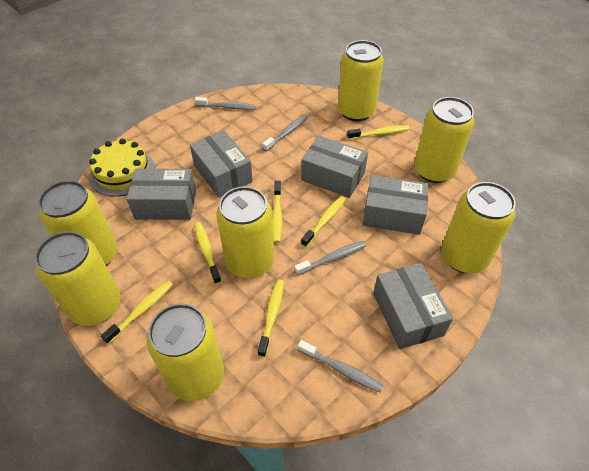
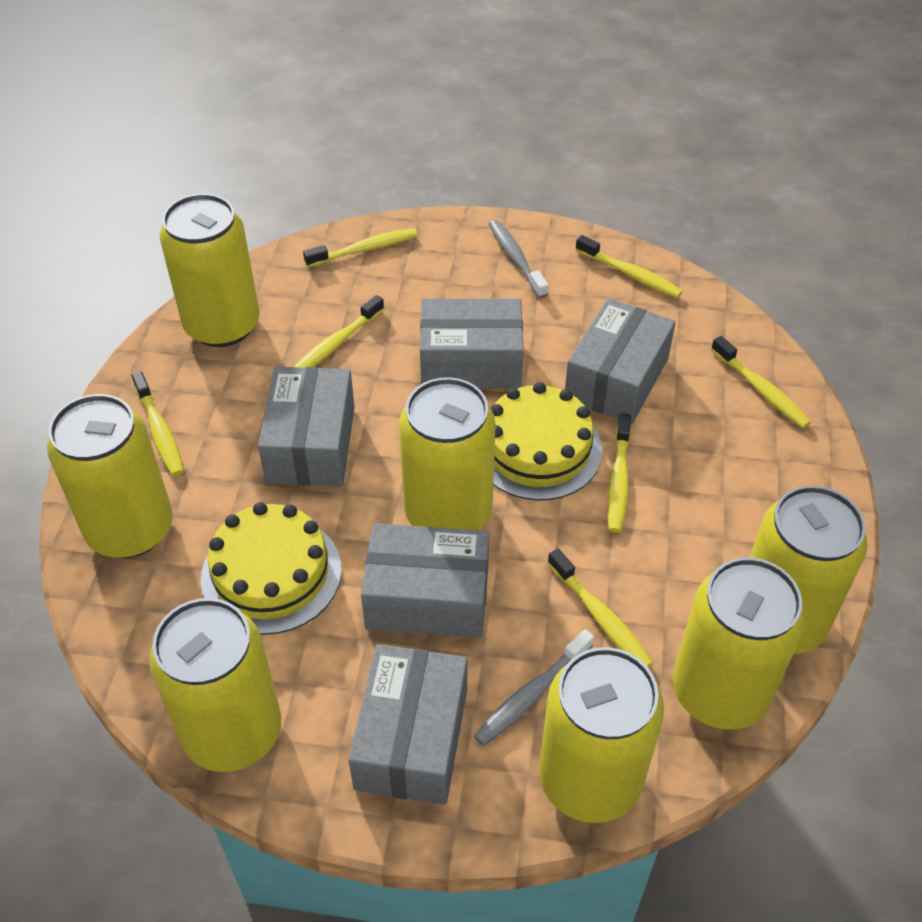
grey toothbrush: [195,97,256,110] [262,115,308,152] [294,241,366,276] [298,340,384,393] = 4 -> [474,629,594,746] [489,220,549,298] = 2
yellow cake: [89,139,155,197] = 1 -> [201,502,341,635] [491,382,602,501] = 2
yellow toothbrush: [101,280,173,344] [194,222,222,284] [258,280,284,357] [272,181,283,243] [301,196,346,247] [347,125,410,140] = 6 -> [132,371,184,476] [294,295,384,368] [303,228,418,267] [548,548,653,668] [575,235,683,298] [607,413,631,533] [711,336,811,428] = 7

